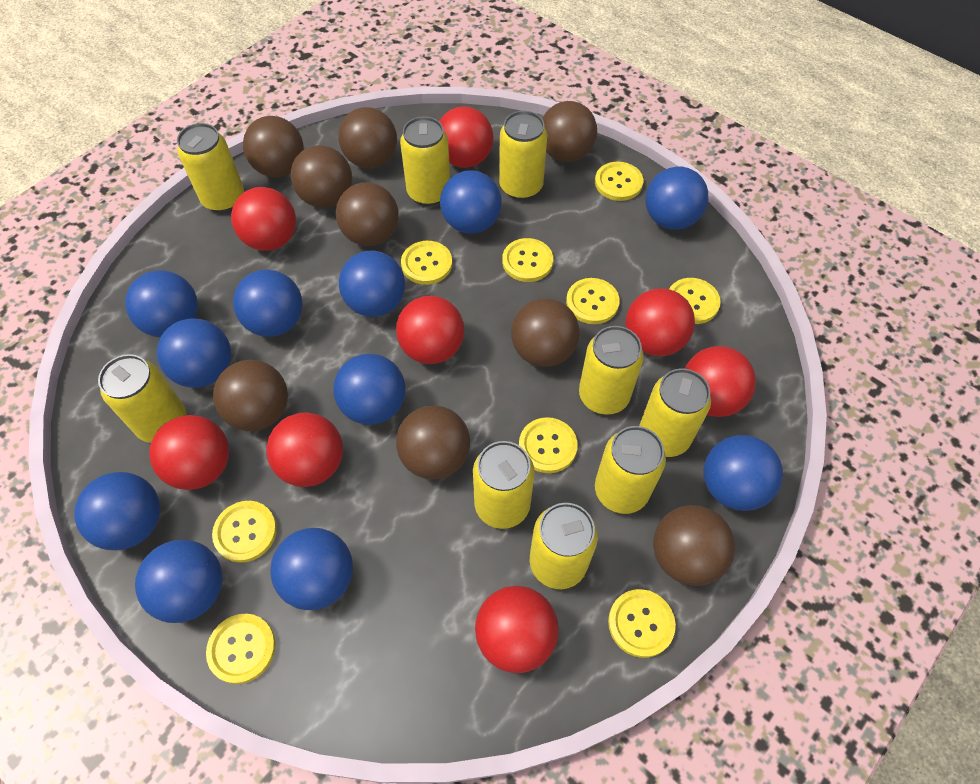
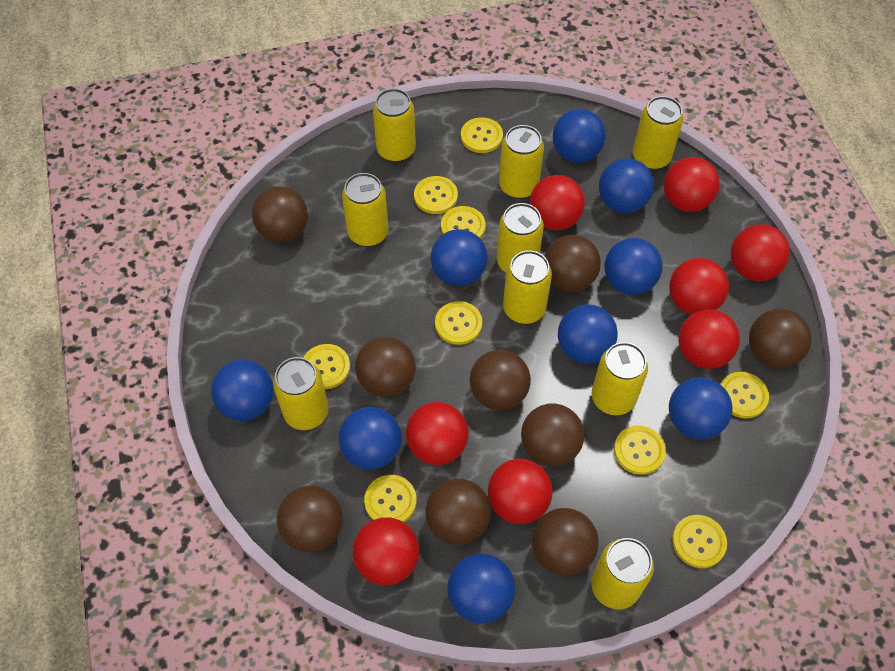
blue ball: [74,472,160,550] [125,270,198,337] [135,540,222,623] [157,318,231,388] [233,269,303,337] [270,528,353,610] [333,354,406,425] [339,251,405,317] [440,170,502,234] [645,167,708,230] [703,435,783,511] = 11 -> [211,360,274,421] [339,407,402,470] [431,229,487,286] [447,554,515,624] [553,109,606,163] [558,304,618,364] [599,158,654,213] [604,238,663,295] [669,377,732,439] = 9

